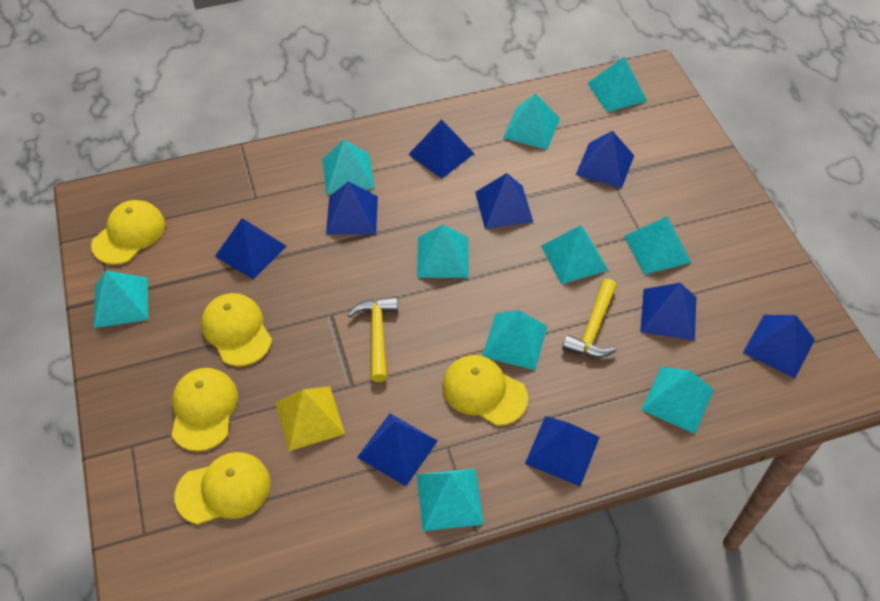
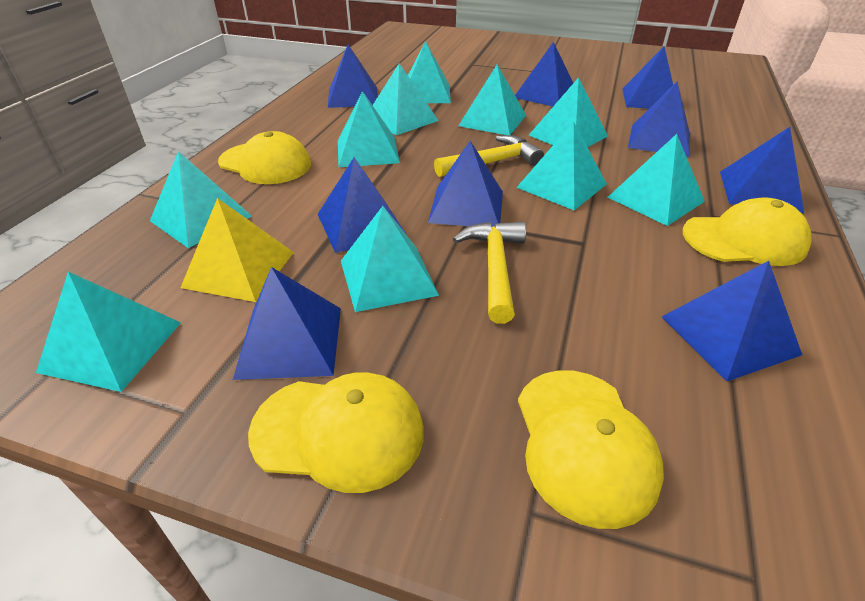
yellow cap: [91,200,165,265] [171,368,238,451] [174,452,271,525] [201,293,272,366] [442,355,528,426] = 5 -> [218,131,311,184] [248,372,424,493] [518,370,664,529] [683,197,812,266] = 4

